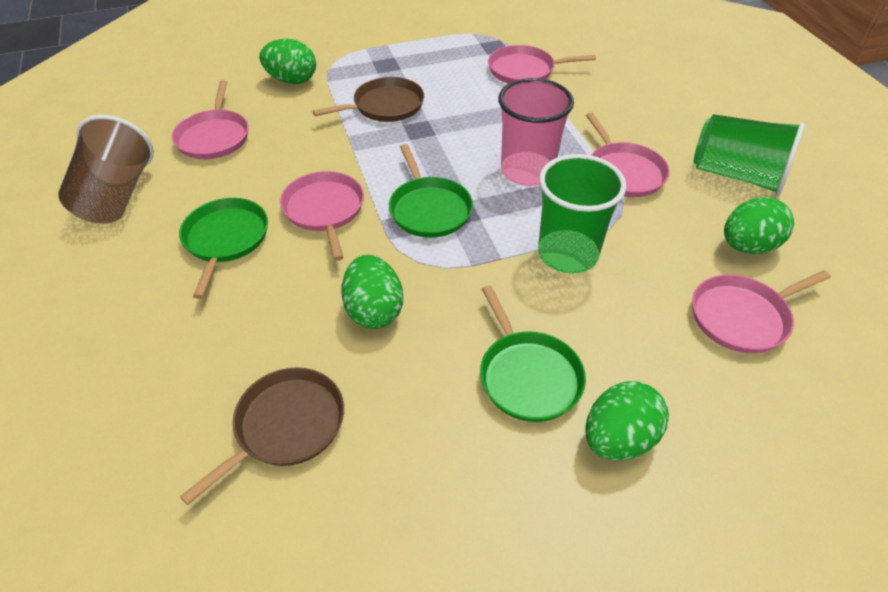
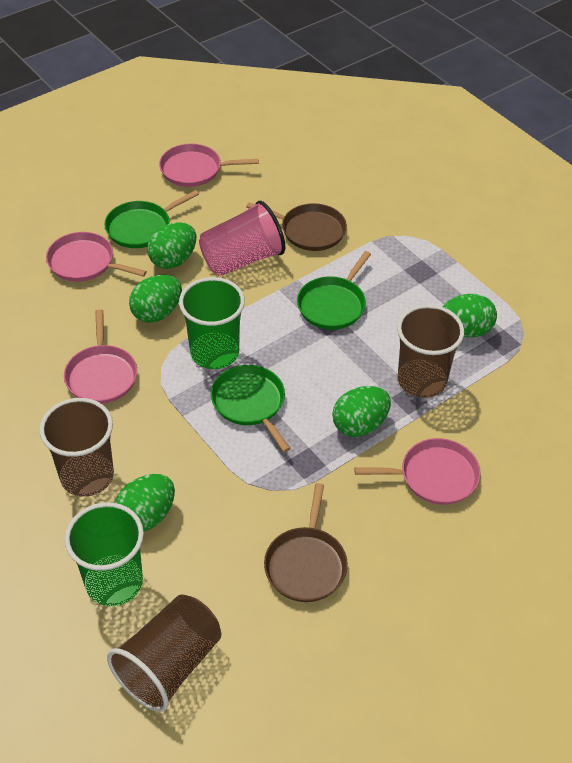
brown cup: [58,115,154,223] = 1 -> [40,398,114,497] [107,595,221,712] [397,304,464,398] = 3
green egg: [259,39,316,84] [341,255,403,329] [585,381,669,460] [724,197,794,254] = 4 -> [115,474,175,531] [129,275,182,323] [147,222,196,269] [332,386,391,437] [442,294,497,337] = 5
pink pan: [172,80,249,159] [280,171,364,261] [488,45,596,83] [586,112,670,197] [692,270,831,353] = 5 -> [46,232,147,282] [64,309,137,404] [159,144,258,187] [354,438,481,505] = 4

